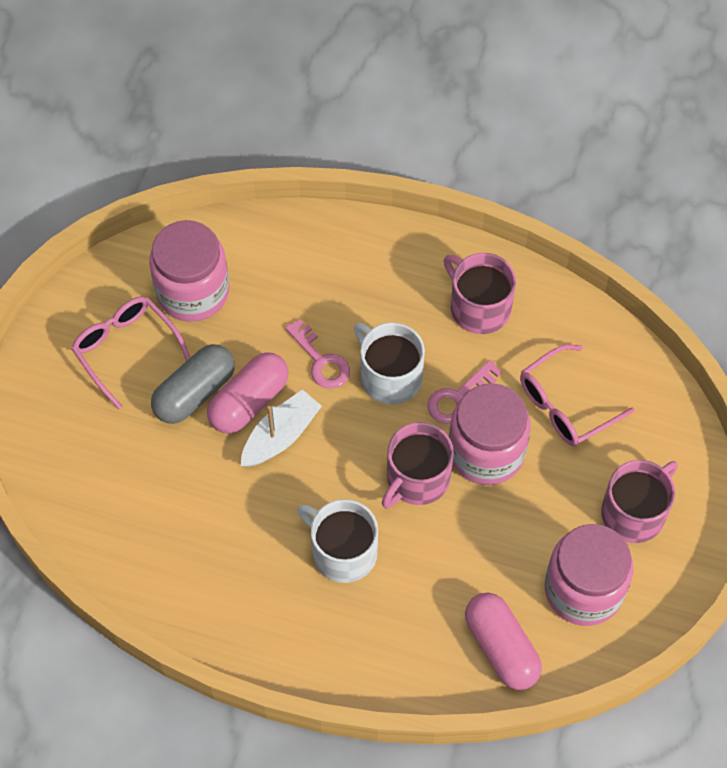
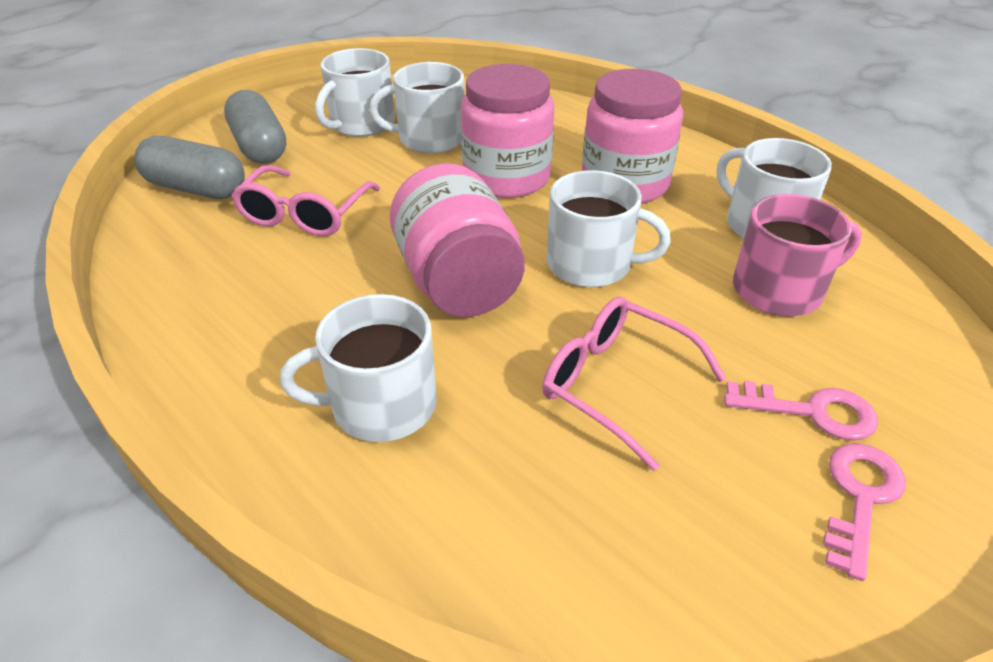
grey capsule: [151,344,235,424] = 1 -> [134,136,245,199] [224,90,286,164] = 2
pink capsule: [207,352,289,434] [465,592,542,690] = 2 -> none = 0
pink mug: [382,422,454,508] [444,253,516,334] [601,460,678,543] = 3 -> [733,194,862,316] = 1
white boat: [241,389,322,467] = 1 -> none = 0
white mug: [298,499,378,583] [354,322,425,405] = 2 -> [280,294,437,442] [315,48,395,137] [369,62,465,153] [547,170,671,287] [717,138,832,239] = 5

